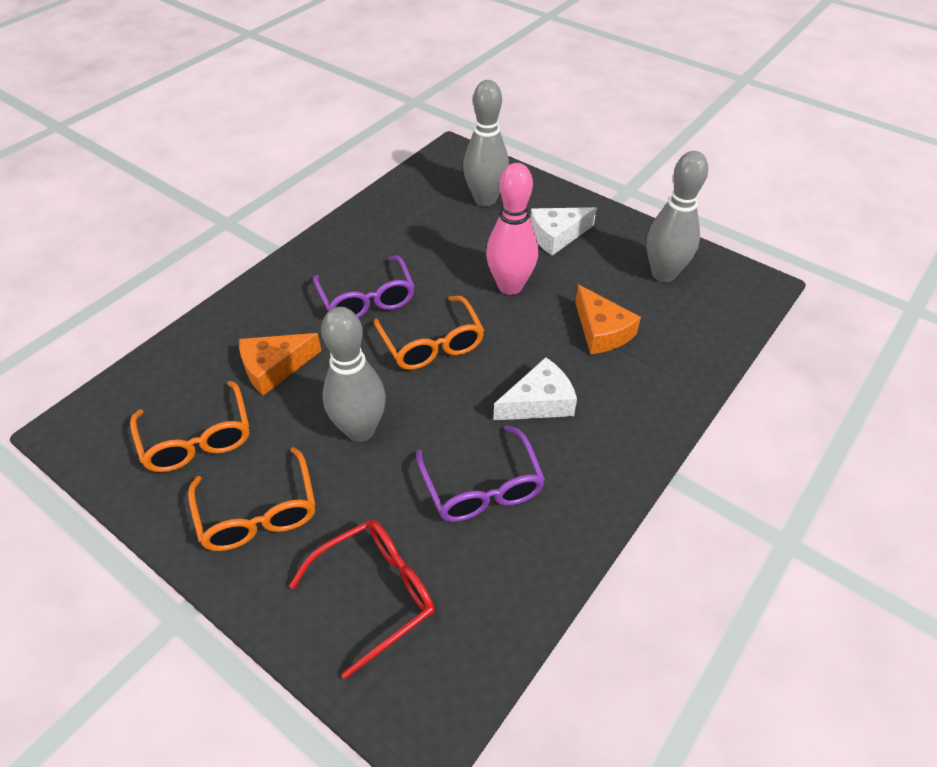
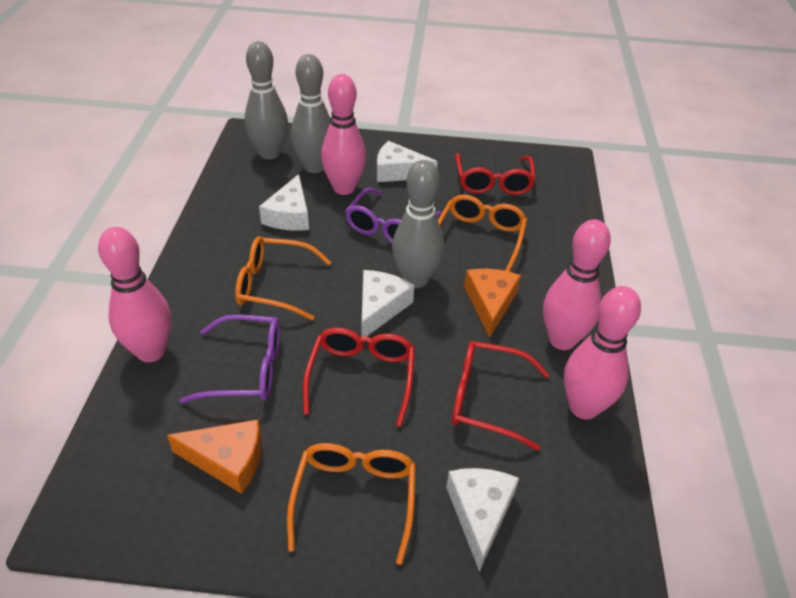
pink bowling pin: [486,163,538,295] = 1 -> [98,227,172,362] [321,74,366,195] [543,219,611,350] [564,286,641,419] = 4
red glasses: [289,520,435,679] = 1 -> [303,328,415,427] [452,341,550,451] [456,153,536,195] = 3
white cheese: [493,357,577,420] [530,207,597,256] = 2 -> [259,174,309,231] [362,270,414,337] [377,141,438,182] [446,468,519,572] = 4

